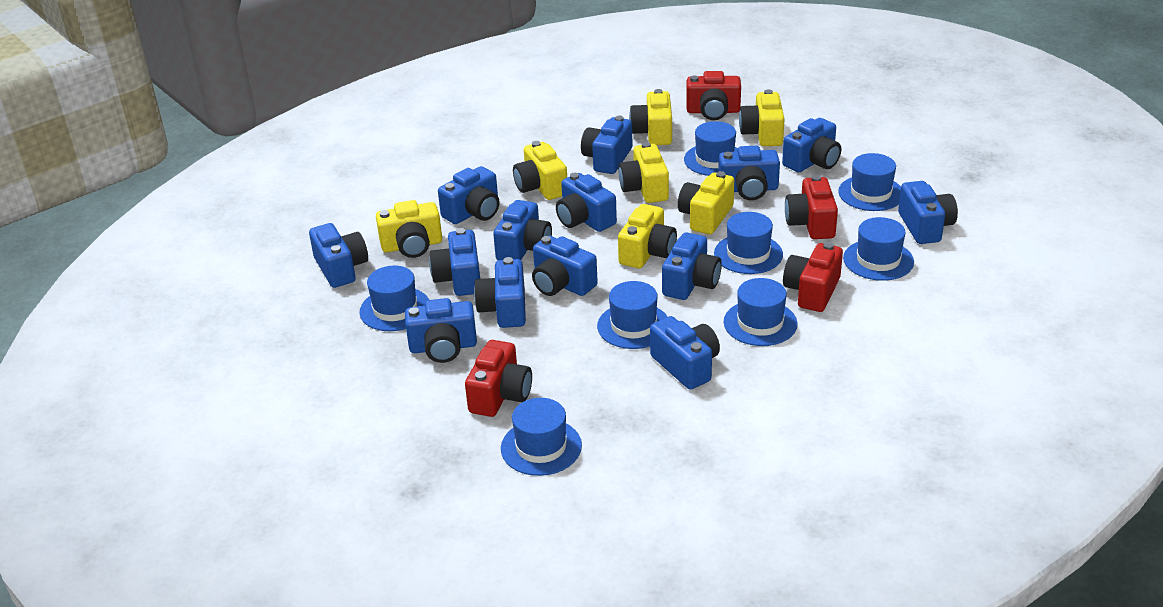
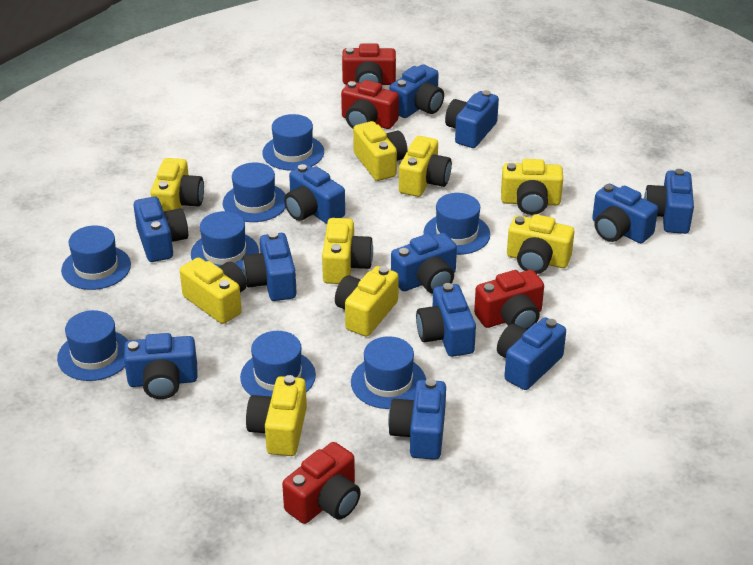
blue camera: [309,223,368,288] [405,298,477,363] [429,228,480,296] [438,166,499,224] [474,257,526,328] [493,200,552,260] [532,236,598,296] [556,173,617,232] [581,116,632,174] [650,316,720,390] [662,233,722,300] [718,146,780,200] [782,118,841,172] [898,181,958,244] = 14 -> [124,333,198,399] [133,196,188,262] [242,231,297,301] [284,164,345,224] [388,378,446,460] [390,64,444,118] [391,233,457,294] [416,283,476,357] [445,90,499,148] [497,318,566,390] [592,184,658,243] [644,169,694,234] = 12
yellow camera: [376,200,442,258] [513,141,567,200] [618,204,677,268] [619,142,669,203] [629,89,672,145] [678,171,734,234] [739,89,785,146] = 7 -> [150,158,204,211] [180,257,247,324] [246,375,307,456] [322,218,373,284] [335,266,399,337] [353,121,408,181] [399,136,452,197] [501,159,563,215] [507,214,574,274] = 9

